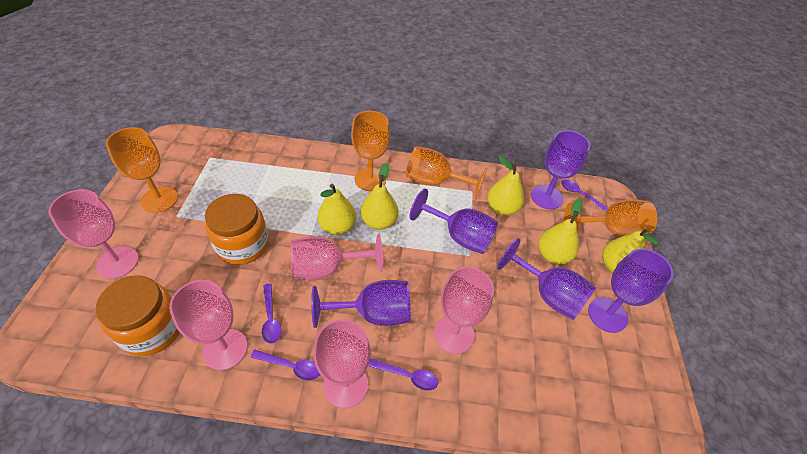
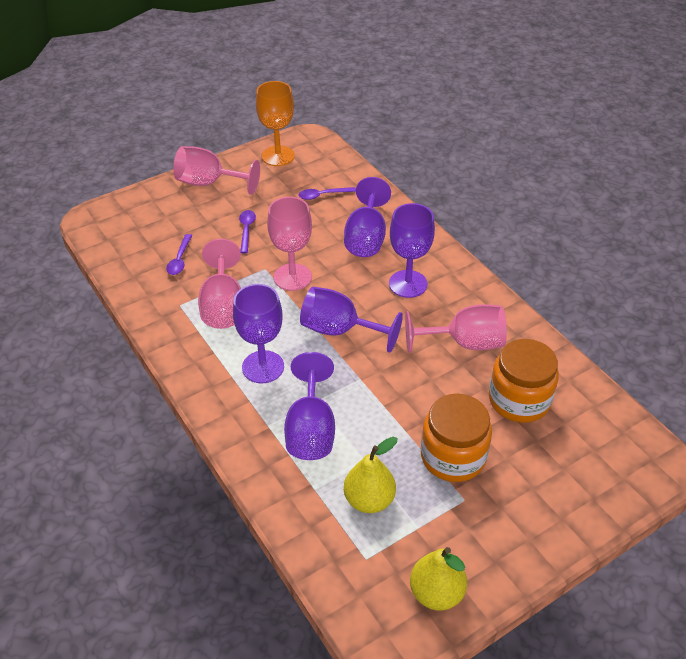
orange goblet: [106,127,178,213] [351,111,390,191] [406,146,487,200] [564,199,657,236] = 4 -> [256,81,295,166] = 1
pink goblet: [48,189,139,279] [169,280,248,370] [290,234,383,280] [314,319,371,409] [434,267,494,354] = 5 -> [173,146,260,195] [198,239,241,329] [267,197,312,291] [405,304,507,353] = 4
purple spoon: [250,350,320,380] [262,284,281,343] [368,358,438,391] [561,179,608,212] = 4 -> [166,234,192,275] [239,210,256,253] [299,187,356,200] = 3
yellow pear: [317,184,356,235] [361,163,398,230] [488,156,524,215] [538,198,582,265] [602,228,659,273] = 5 -> [344,437,397,513] [410,547,467,611] = 2

